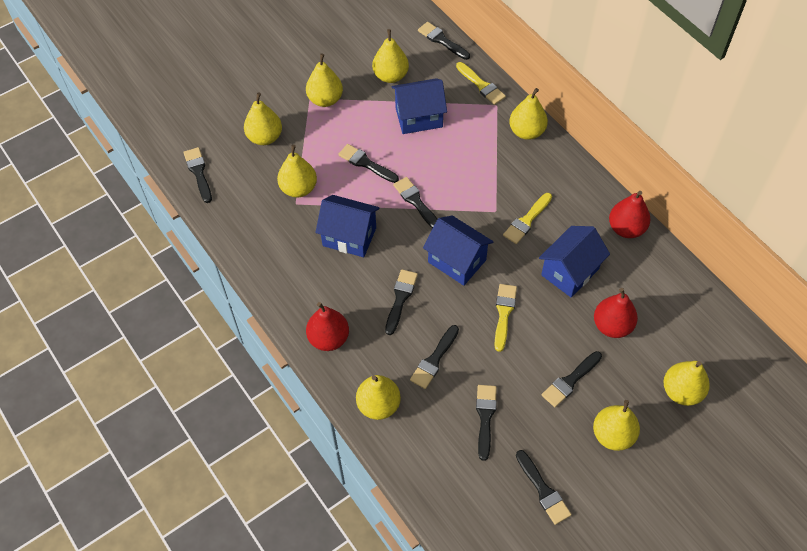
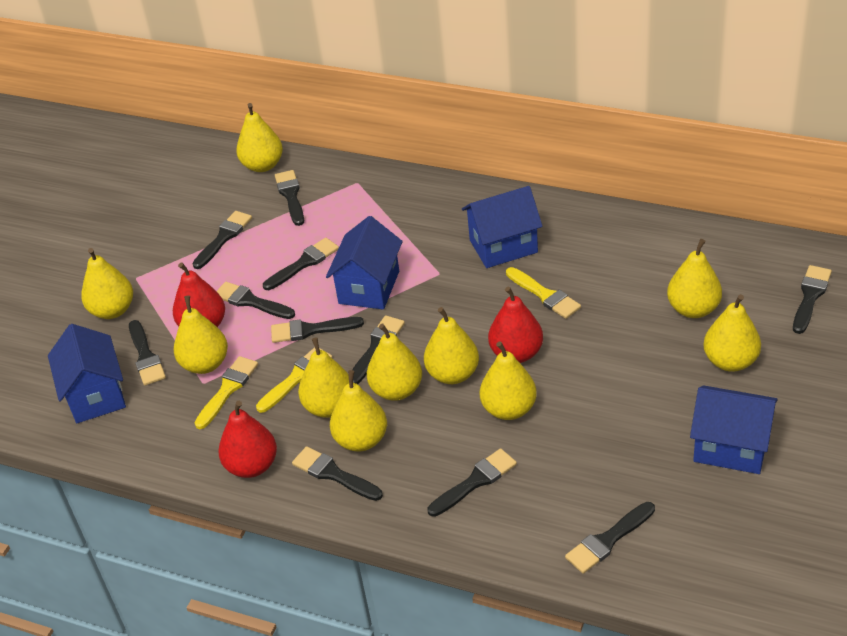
black brush: [184,147,212,203] [338,144,399,183] [385,269,418,335] [393,177,437,228] [410,325,459,389] [418,22,470,60] [476,385,497,461] [516,450,572,525] [542,351,602,407] = 9 -> [129,320,166,386] [192,211,252,269] [216,282,295,319] [263,238,339,290] [271,317,364,343] [275,170,304,226] [292,446,383,501] [352,315,405,384] [428,448,517,517] [565,502,655,574] [793,265,832,334] = 11
yellow pear: [244,92,282,145] [277,145,317,198] [306,53,343,107] [356,375,401,420] [372,29,409,83] [509,88,548,140] [593,400,640,451] [664,361,710,406] = 8 -> [81,248,133,319] [174,296,228,374] [236,103,283,172] [298,337,349,418] [330,370,387,451] [367,324,422,401] [424,307,479,384] [480,341,537,420] [667,239,722,318] [703,294,761,372] = 10

